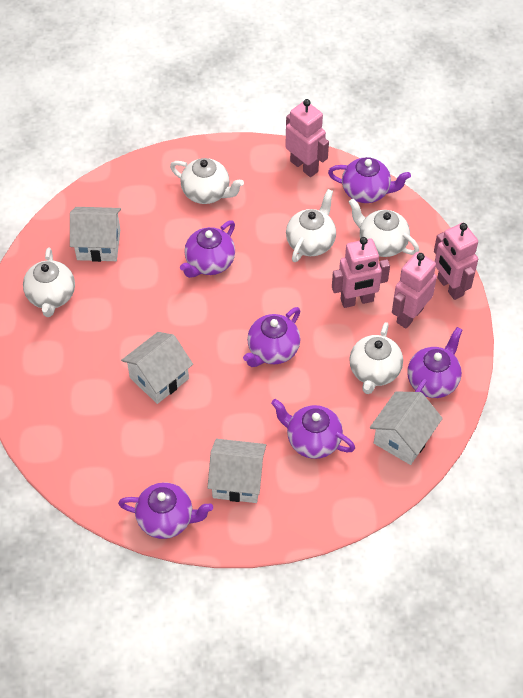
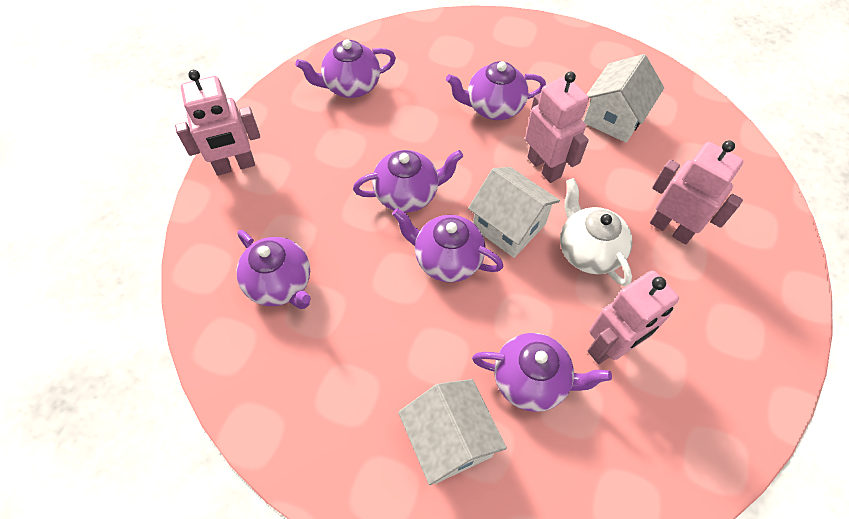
white house: [70,207,121,262] [121,332,193,404] [208,439,266,503] [370,391,443,465] = 4 -> [398,379,507,485] [468,167,560,258] [584,54,664,143] = 3
white teapot: [23,247,75,317] [170,158,244,204] [286,189,336,262] [349,198,419,257] [349,322,403,394] = 5 -> [560,178,632,286] = 1

